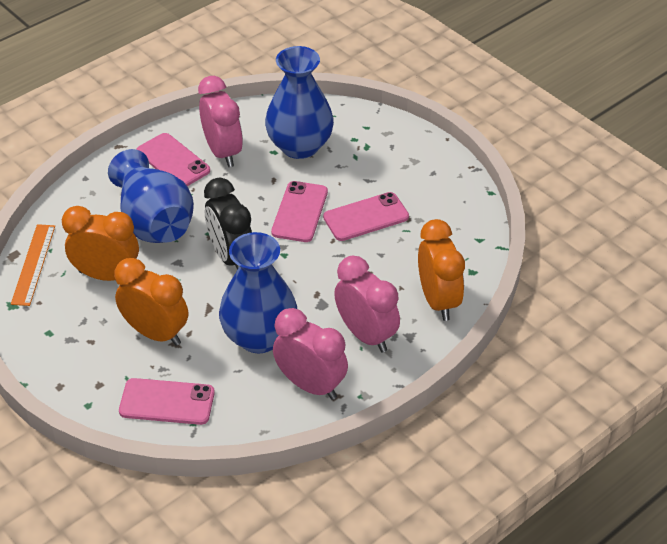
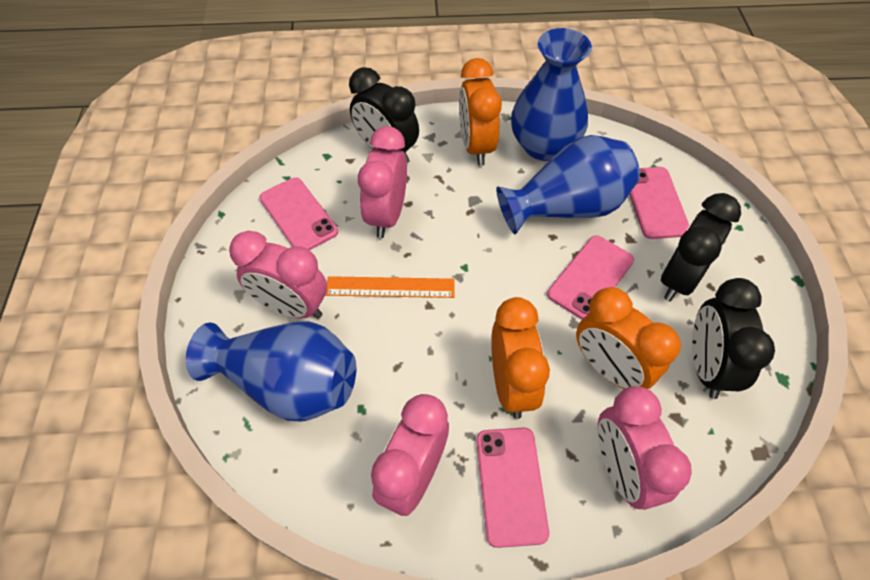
black clock: [204,178,252,270] = 1 -> [349,67,419,163] [661,193,741,301] [692,278,775,399] = 3
pink clock: [198,76,243,167] [273,308,348,400] [334,256,400,353] = 3 -> [229,231,327,319] [358,126,407,238] [371,394,449,516] [598,386,692,510] = 4

